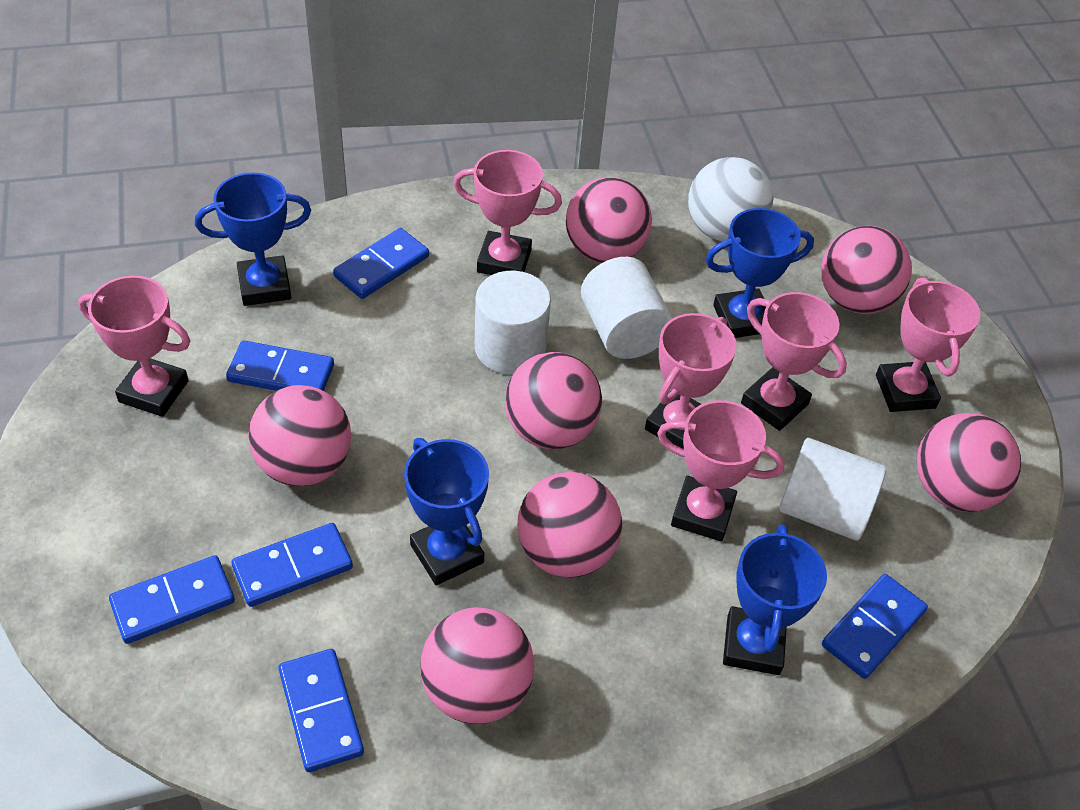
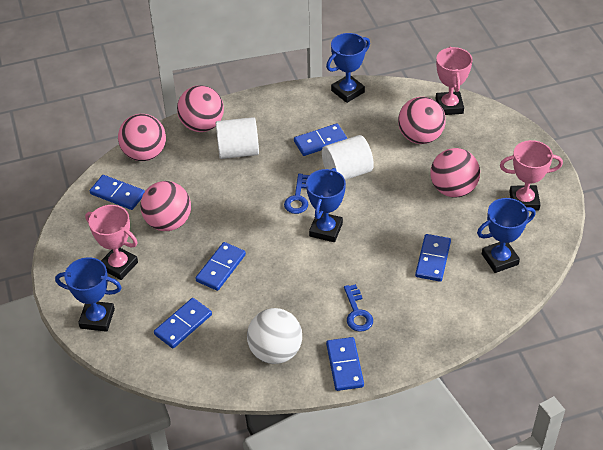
blue key: none = 0 -> [284,174,309,214] [344,284,373,332] = 2
pink ball: [248,385,351,486] [420,607,534,724] [505,352,602,449] [517,472,622,578] [566,177,652,263] [822,226,912,314] [917,413,1021,512] = 7 -> [118,114,166,161] [140,181,191,231] [177,85,224,132] [398,97,446,144] [430,148,480,198] = 5
pink trophy: [78,276,190,417] [453,150,562,275] [645,313,737,449] [657,400,785,542] [741,292,847,431] [876,277,980,412] = 6 -> [85,205,138,280] [435,46,473,115] [500,140,563,211] = 3
white cylinder: [475,271,551,374] [581,257,673,359] [779,438,886,541] = 3 -> [216,117,259,159] [322,135,374,180] = 2

